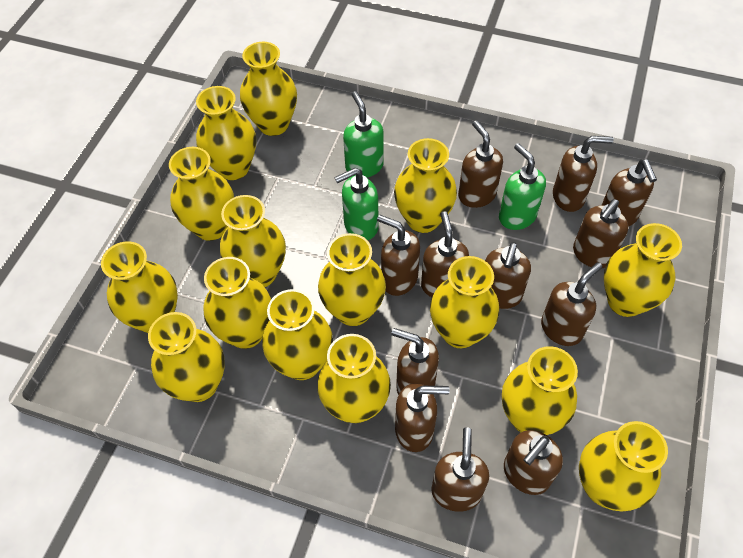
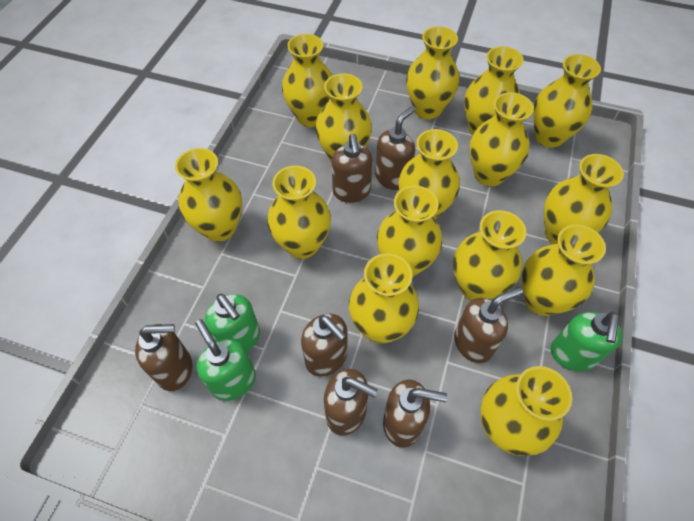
brown soap dispenser: [377,215,420,296] [391,328,439,395] [395,383,450,452] [421,211,469,297] [431,427,489,512] [458,121,503,208] [485,242,531,309] [504,430,563,495] [541,262,602,346] [553,136,614,212] [573,199,628,268] [602,159,657,227] = 12 -> [135,324,193,391] [301,314,347,377] [324,369,378,436] [332,134,372,203] [375,106,415,190] [383,380,447,448] [454,287,523,363] = 7

